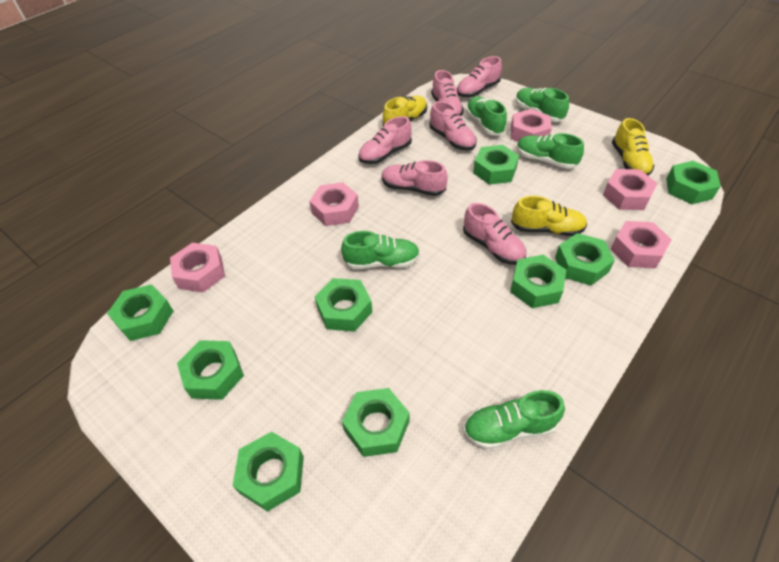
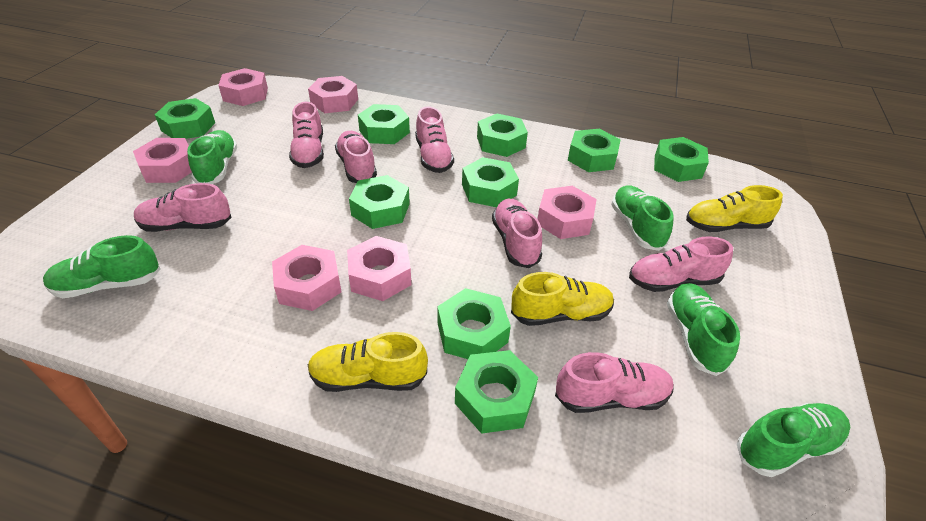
pink nut: [170,243,225,293] [309,182,359,226] [511,109,552,142] [603,169,658,210] [611,221,672,269] = 5 -> [133,138,192,183] [218,68,268,106] [272,245,341,311] [308,76,358,113] [347,236,411,301] [538,186,597,239] = 6
pink shoe: [358,116,412,164] [382,160,447,196] [429,101,477,150] [431,70,464,116] [457,56,502,97] [463,203,526,265] = 6 -> [134,183,232,232] [289,102,324,168] [335,131,377,183] [415,107,454,173] [492,199,542,268] [555,352,674,413] [629,237,733,292] = 7

